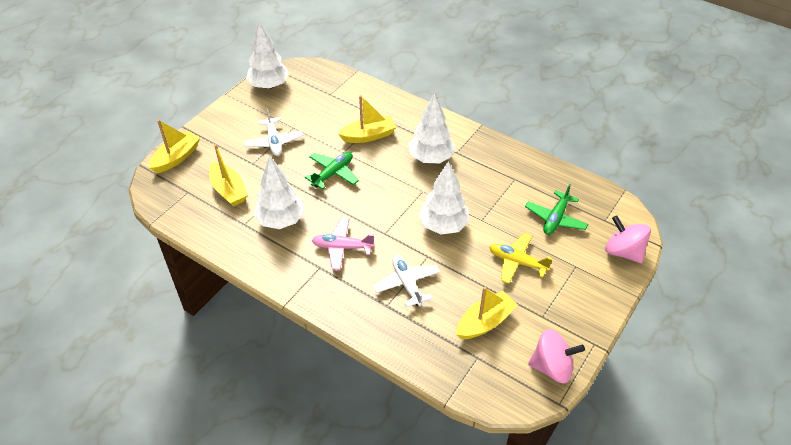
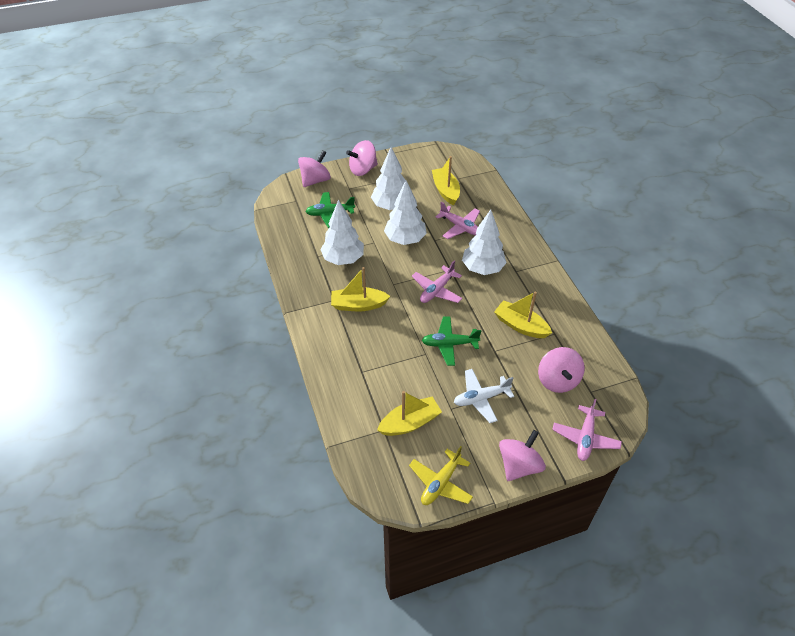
pink plane: [312,218,375,270] = 1 -> [412,261,462,303] [436,202,480,239] [552,399,622,461] = 3
pink spinning top: [528,329,585,384] [605,215,651,263] = 2 -> [298,151,331,187] [346,140,378,176] [499,430,546,481] [538,347,585,393] = 4
white plane: [244,109,303,156] [373,255,440,307] = 2 -> [454,369,514,423] = 1

